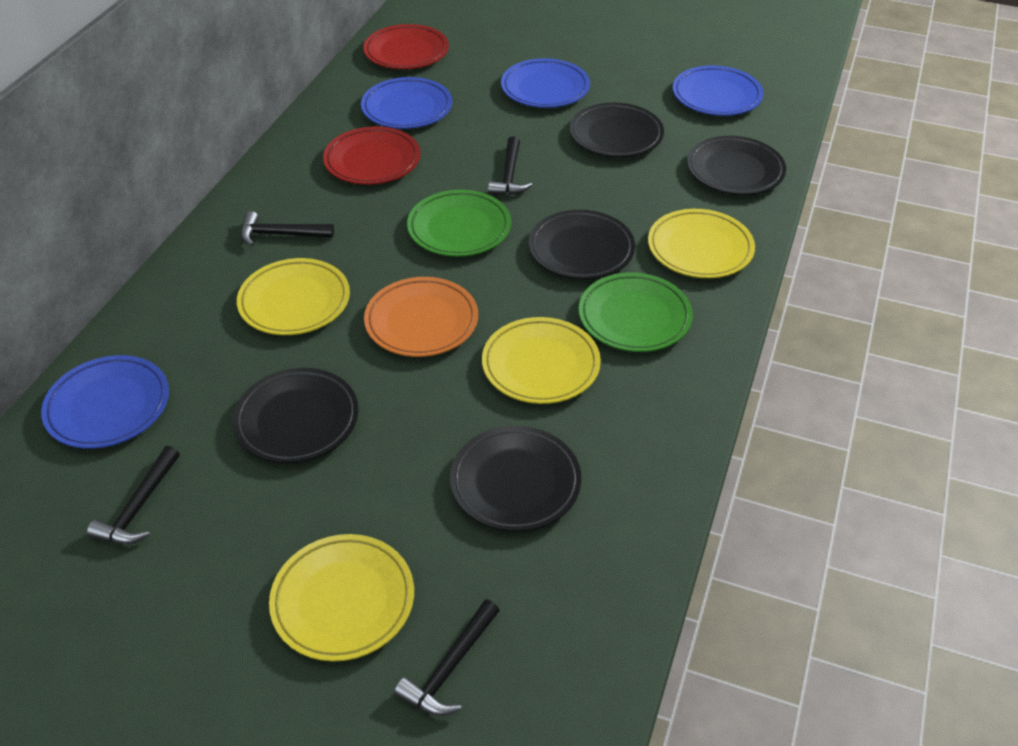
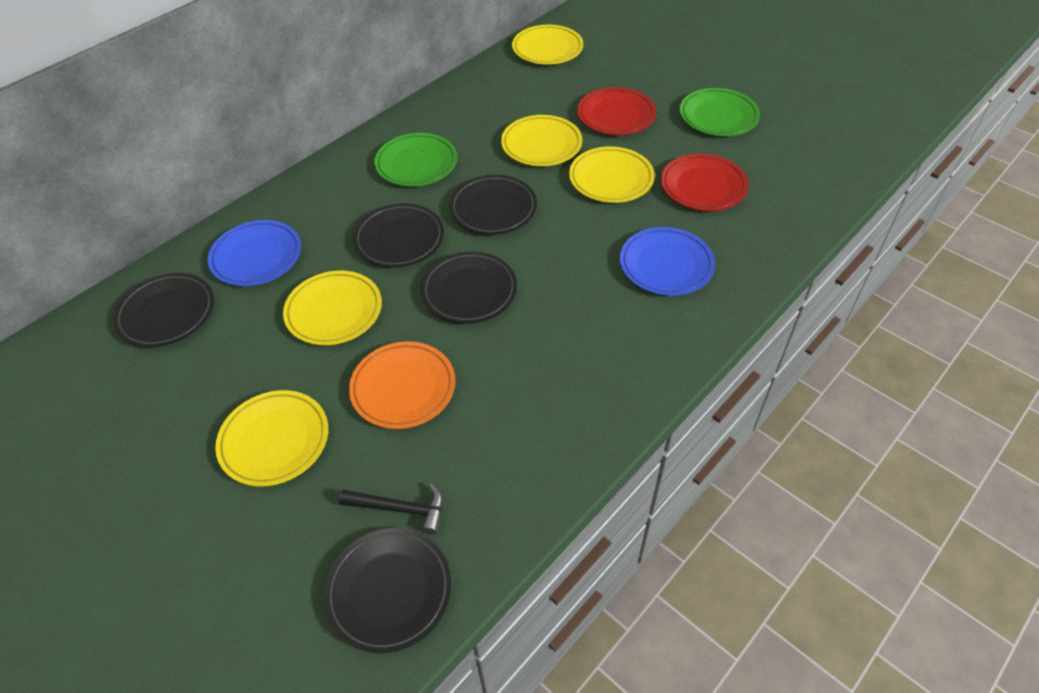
black hammer: [87,446,180,544] [241,211,334,246] [394,599,500,716] [488,136,532,195] = 4 -> [339,483,443,534] = 1
blue plate: [41,355,169,449] [361,77,452,129] [501,58,590,108] [673,65,764,116] = 4 -> [208,220,301,286] [620,227,715,296] = 2
yellow plate: [237,258,350,335] [269,534,414,662] [482,317,601,404] [648,209,755,278] = 4 -> [215,390,328,486] [283,271,382,345] [501,115,582,166] [512,25,583,65] [569,146,655,203] = 5

